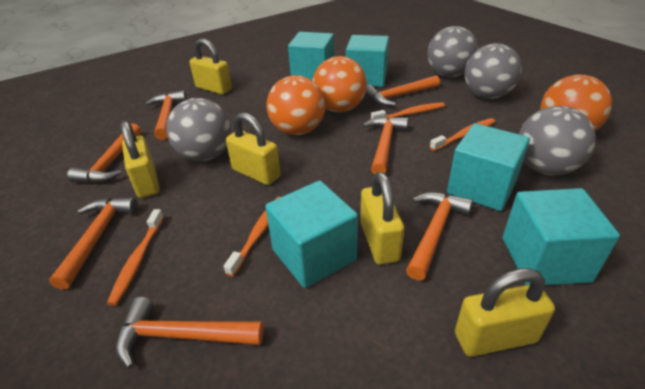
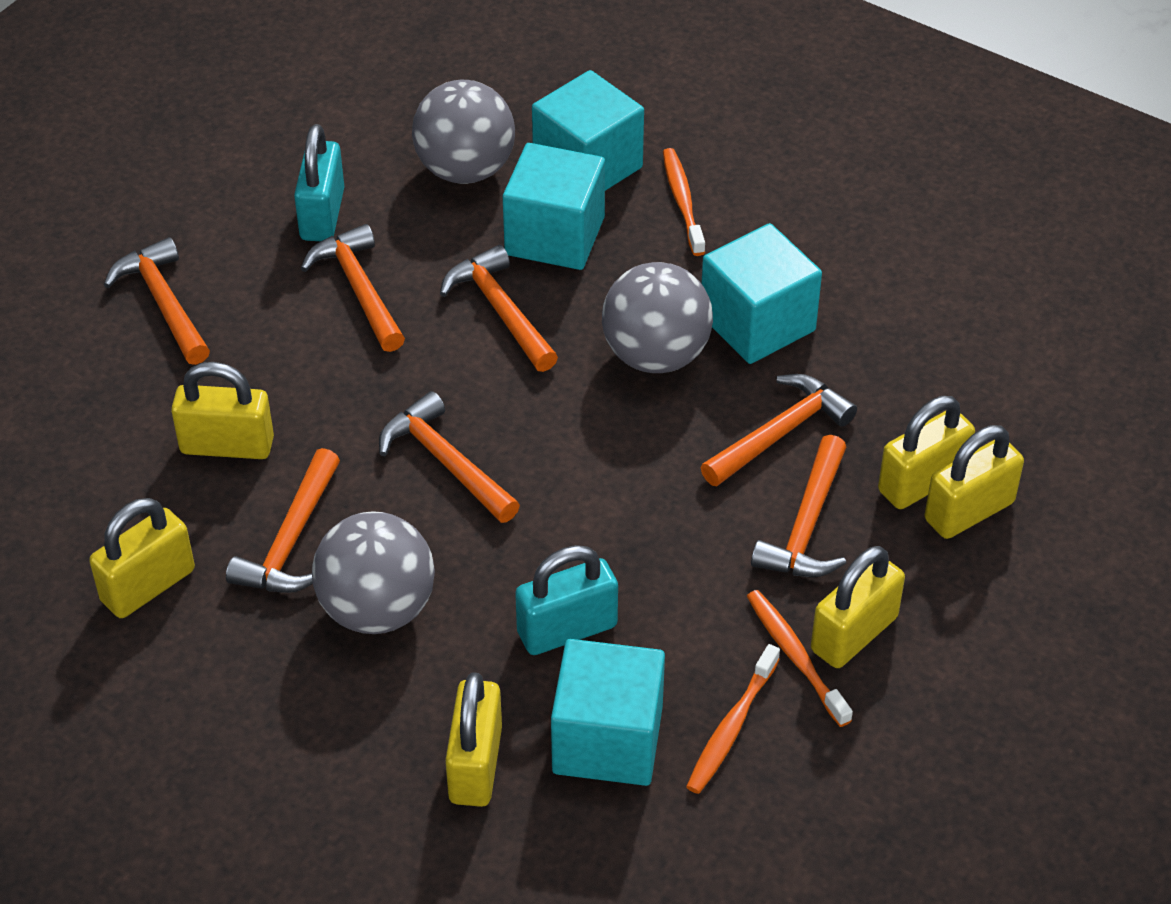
grey ball: [166,98,231,161] [427,26,478,77] [465,43,522,99] [519,106,596,176] = 4 -> [312,511,435,634] [412,80,515,184] [602,262,713,373] = 3
orange ball: [267,75,325,135] [312,56,367,112] [540,75,612,131] = 3 -> none = 0
orange toothbrush: [107,209,164,306] [224,197,281,277] [371,102,445,119] [430,118,495,151] = 4 -> [663,148,705,256] [686,644,780,794] [747,590,853,727] = 3
turquoise cube: [265,181,358,288] [288,32,334,80] [346,35,389,87] [447,123,530,211] [503,188,620,285] = 5 -> [503,143,605,270] [532,70,644,191] [551,639,665,786] [701,223,822,364] = 4
turquoise padlock: none = 0 -> [294,124,344,241] [515,545,618,655] = 2
yellow padlock: [121,121,160,198] [190,38,232,95] [226,112,281,185] [360,172,404,265] [455,268,555,357] = 5 -> [89,498,195,618] [171,362,274,459] [445,672,502,807] [811,546,905,668] [878,396,975,509] [925,425,1024,539] = 6

